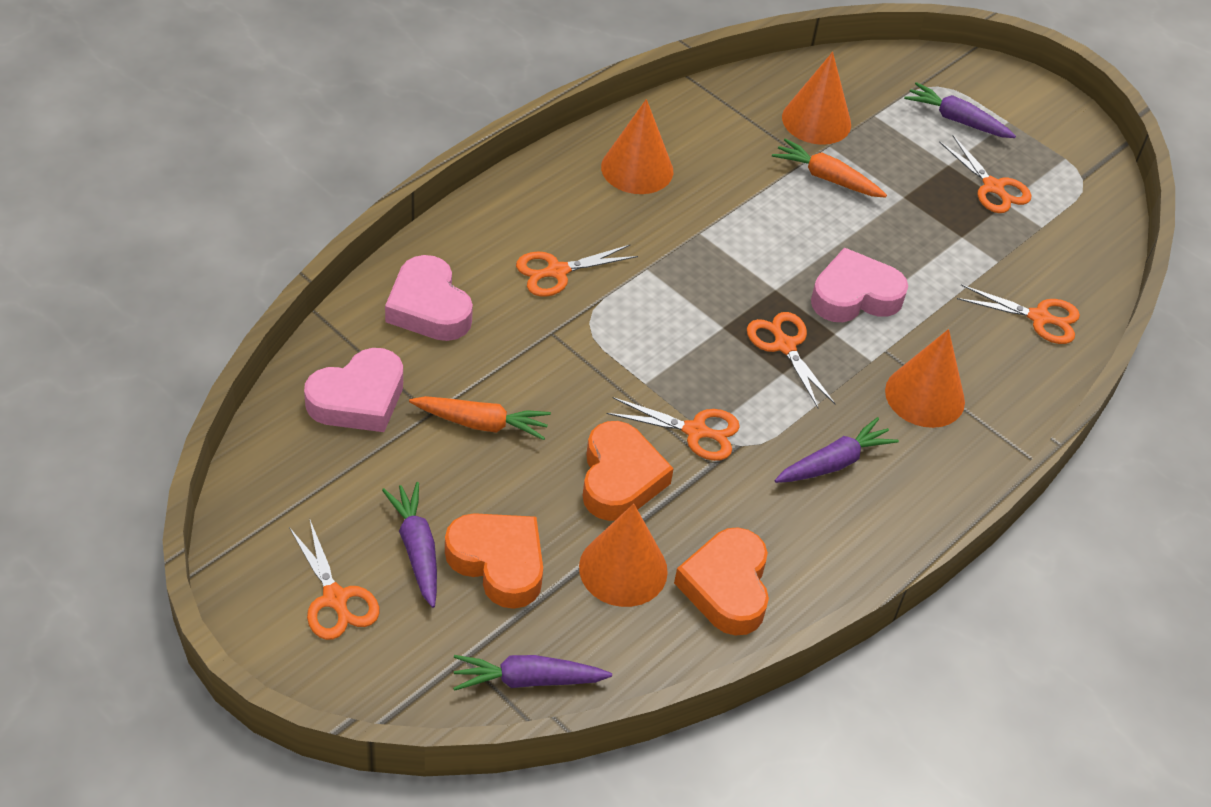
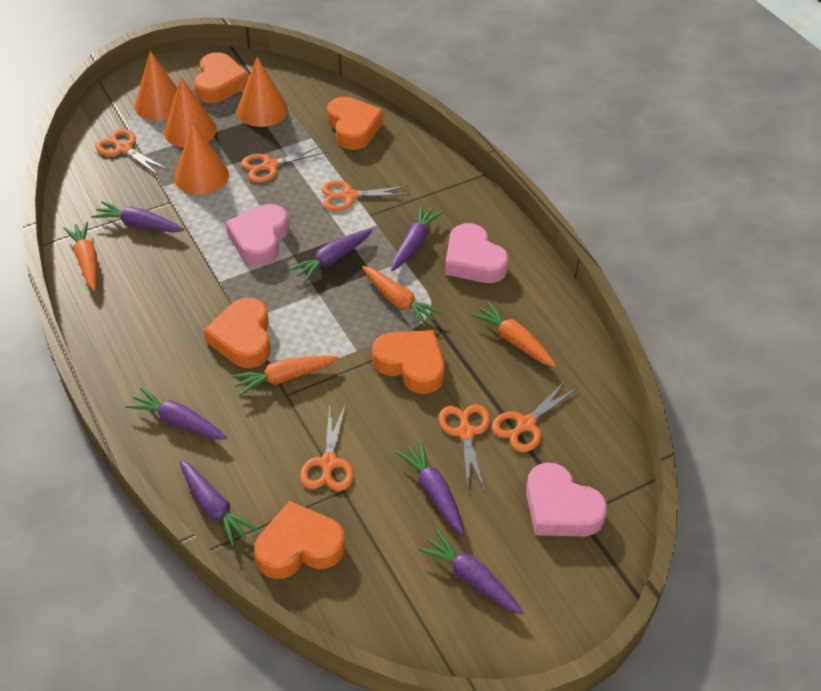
orange carrot: [409,396,551,440] [772,138,887,198] = 2 -> [63,221,98,291] [231,355,339,396] [362,266,443,327] [471,301,556,367] = 4
orange heart: [445,513,543,609] [583,421,674,521] [674,527,769,636] = 3 -> [194,52,249,103] [204,298,271,368] [254,501,345,579] [327,97,383,150] [372,330,445,394] = 5
purple carrot: [382,482,437,608] [453,655,612,691] [775,417,899,483] [904,82,1016,138] = 4 -> [91,201,184,232] [125,387,227,440] [179,460,258,547] [289,229,372,283] [391,205,443,271] [396,441,464,535] [418,529,524,614] = 7

